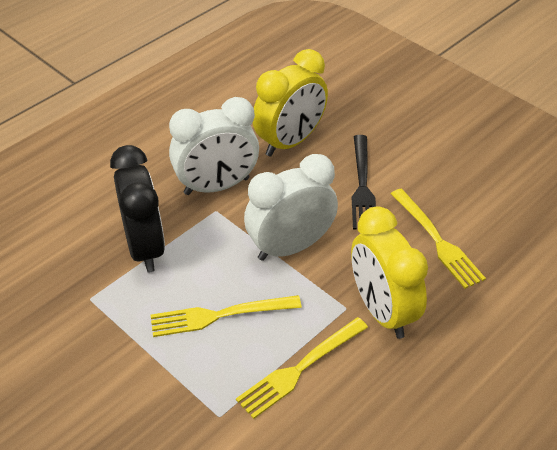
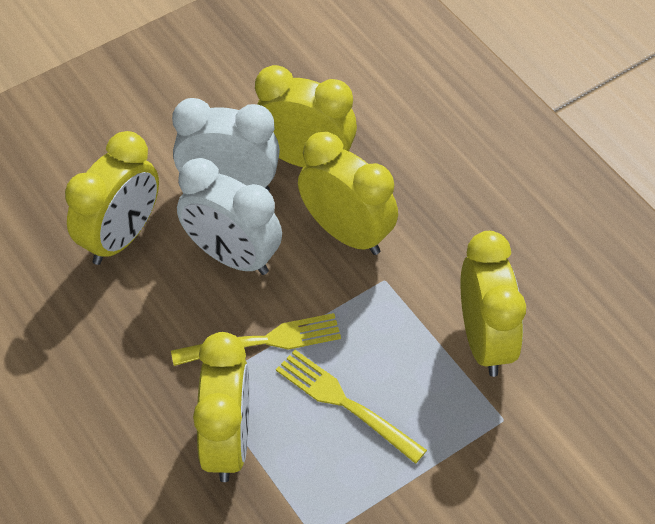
black clock: [110,145,165,272] = 1 -> none = 0
black fork: [352,135,376,230] = 1 -> none = 0
yellow clock: [253,49,328,157] [351,206,428,339] = 2 -> [65,131,159,265] [193,332,249,482] [255,65,357,167] [298,132,398,255] [460,231,526,377] = 5
yellow fork: [150,295,302,337] [236,317,368,419] [391,189,486,289] = 3 -> [171,313,341,366] [276,350,427,464] = 2

